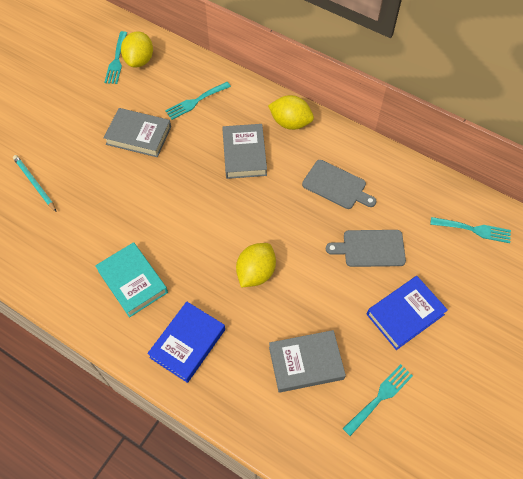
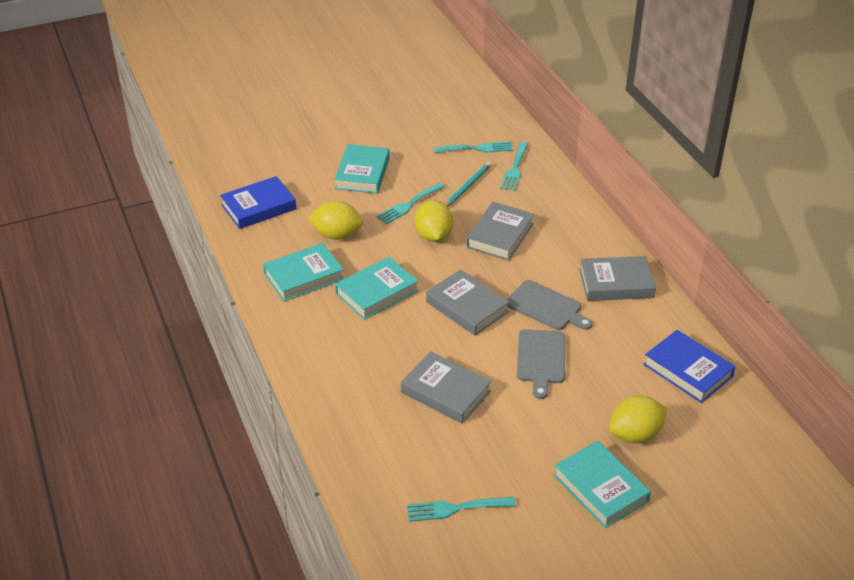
grey book: [104,108,171,157] [222,124,267,179] [269,330,346,393] = 3 -> [401,351,492,424] [426,269,510,336] [466,202,534,261] [579,256,656,301] = 4
turquoise book: [95,242,168,318] = 1 -> [263,243,344,302] [335,144,390,194] [335,257,418,320] [553,441,651,528] = 4

